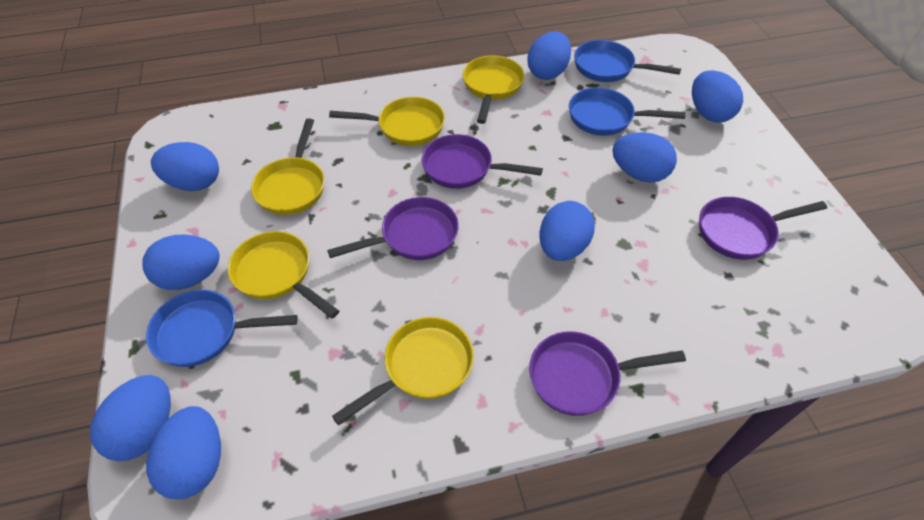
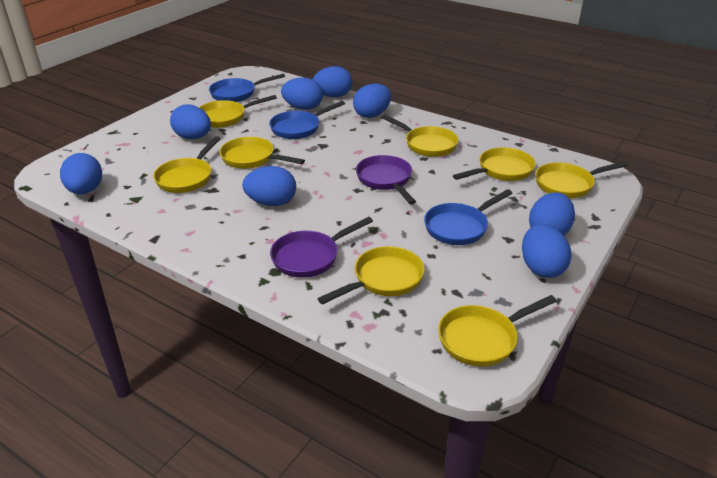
purple pan: [327,197,459,260] [421,134,543,189] [529,331,686,416] [699,197,827,260] = 4 -> [270,217,373,278] [356,155,416,205] = 2
yellow pan: [228,231,339,318] [251,118,325,215] [329,97,445,146] [332,317,474,425] [462,55,525,124] = 5 -> [153,136,221,193] [199,95,277,128] [219,137,305,169] [318,246,425,304] [381,114,458,157] [438,295,557,367] [453,147,536,181] [535,161,629,198] = 8

